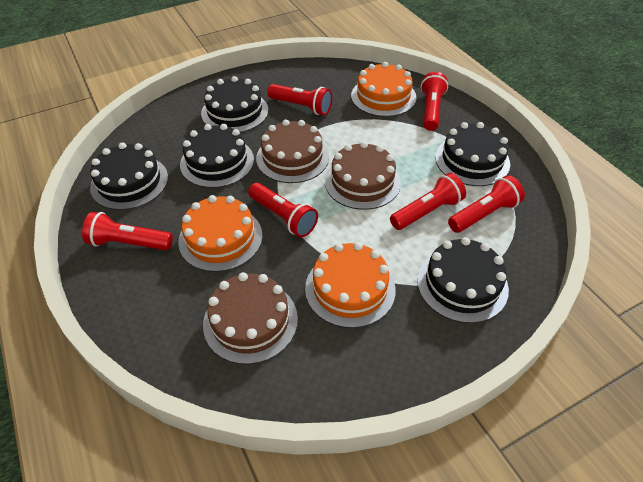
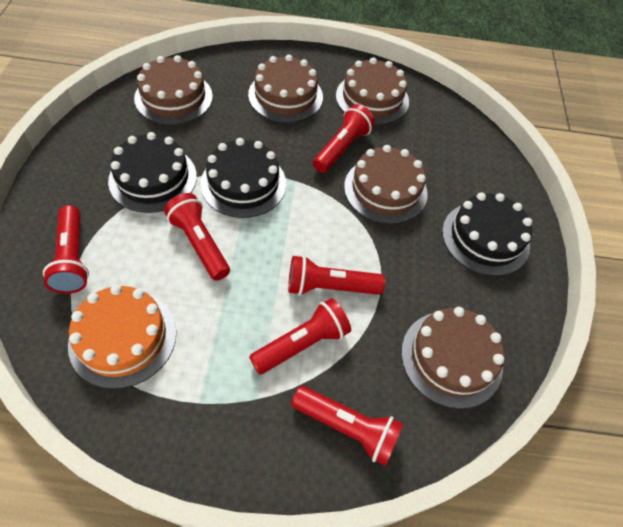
black cake: [90,143,168,210] [180,124,254,188] [201,76,268,133] [417,237,509,323] [435,122,510,186] = 5 -> [108,132,197,213] [200,138,286,218] [442,192,532,276] = 3
brown cake: [203,272,298,364] [256,119,329,183] [325,141,401,210] = 3 -> [134,55,213,125] [248,55,323,123] [336,57,409,125] [344,145,428,224] [401,307,504,409] = 5
orange cake: [178,195,263,272] [305,242,396,328] [351,62,416,117] = 3 -> [68,285,176,389] = 1

